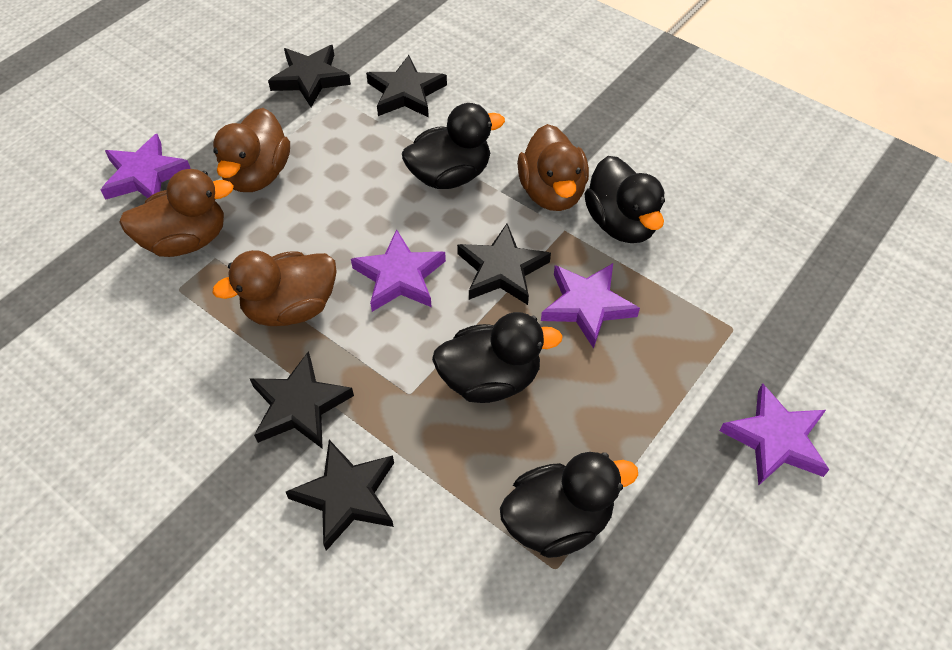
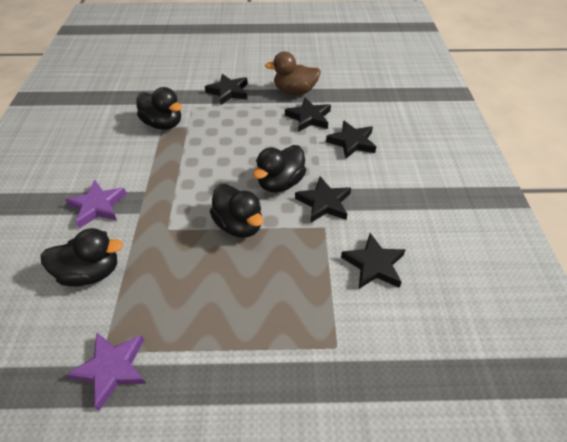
brown duck: [119,169,234,257] [213,108,290,192] [213,250,337,326] [517,124,589,211] = 4 -> [265,52,321,95] = 1
purple star: [101,134,191,200] [351,229,446,312] [541,263,640,349] [719,383,830,486] = 4 -> [65,180,127,229] [66,332,147,410] = 2

